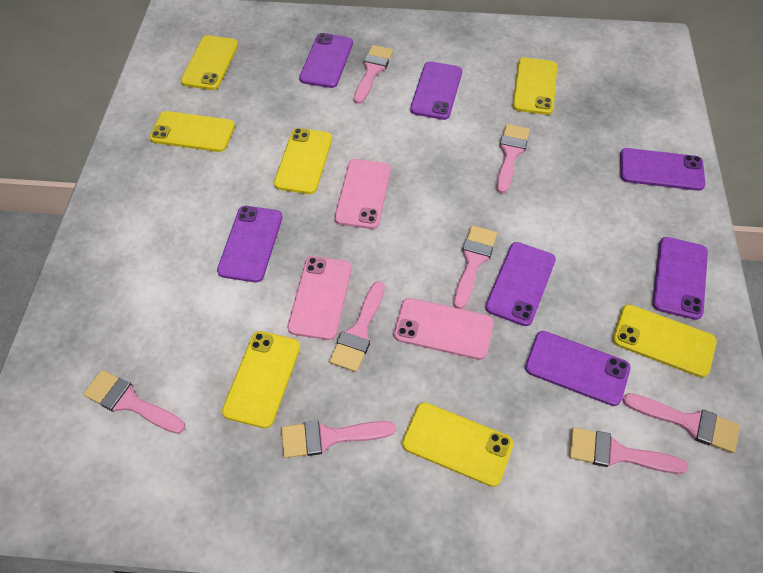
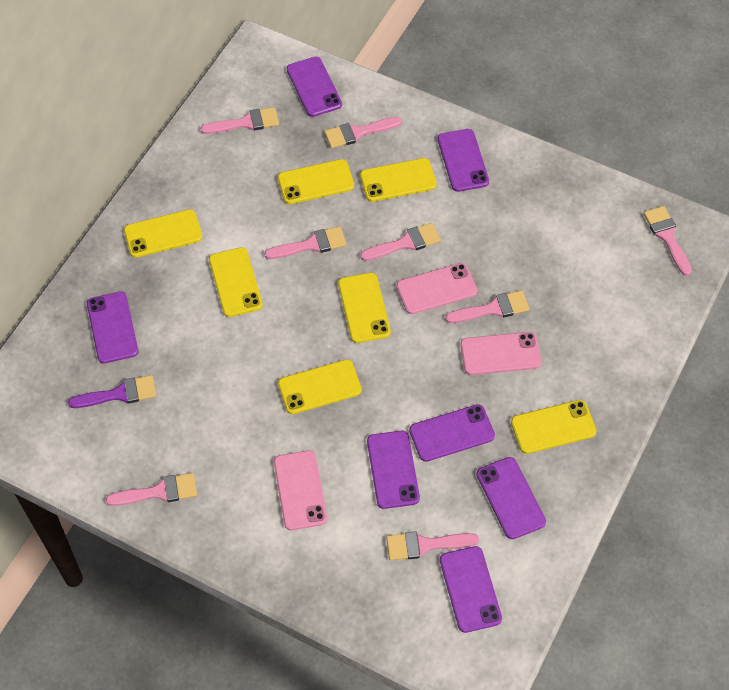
purple brush: none = 0 -> [68,375,156,408] = 1

